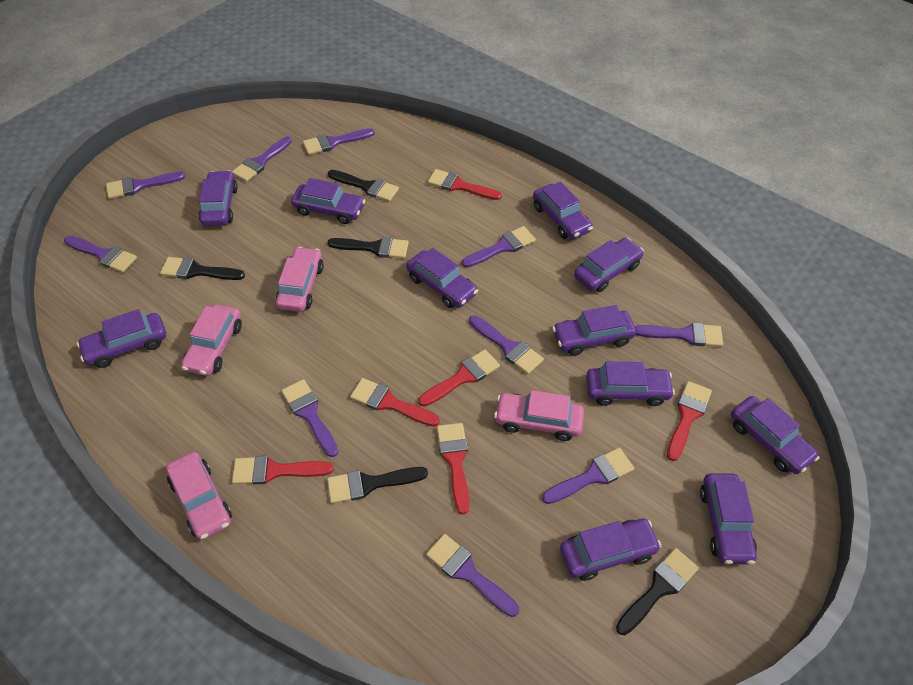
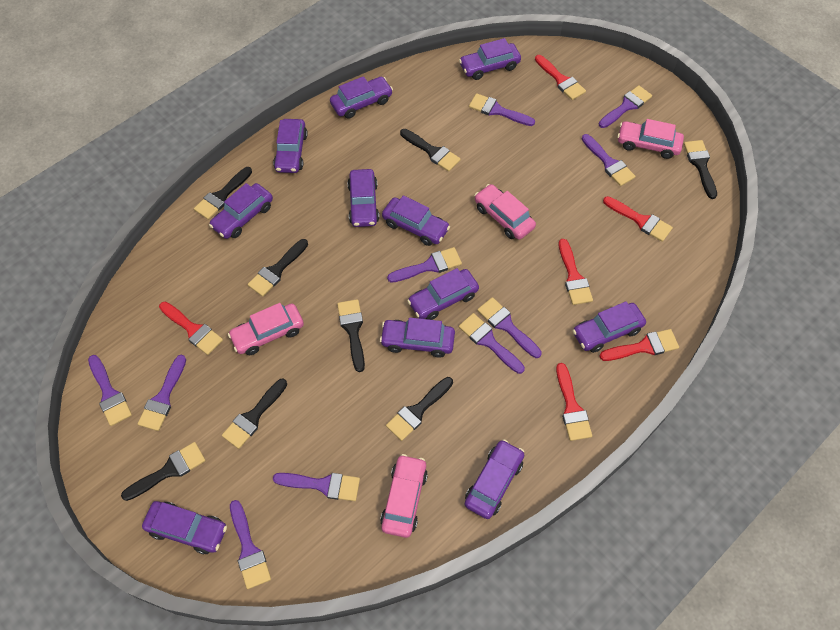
black brush: [160,257,245,280] [327,237,409,259] [327,467,428,504] [328,170,399,202] [616,548,699,635] = 5 -> [121,442,206,501] [194,167,252,220] [222,379,287,449] [248,239,308,297] [337,299,365,372] [386,377,453,441] [400,129,461,172] [684,140,717,199] = 8

